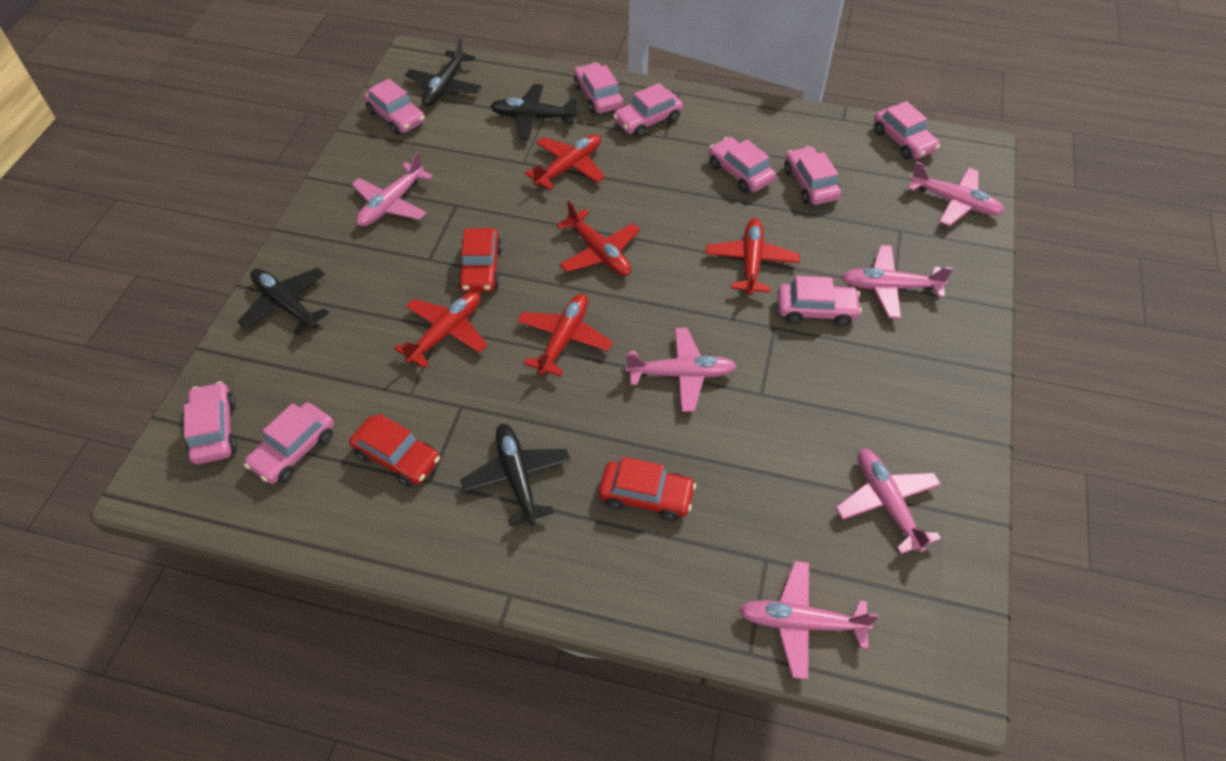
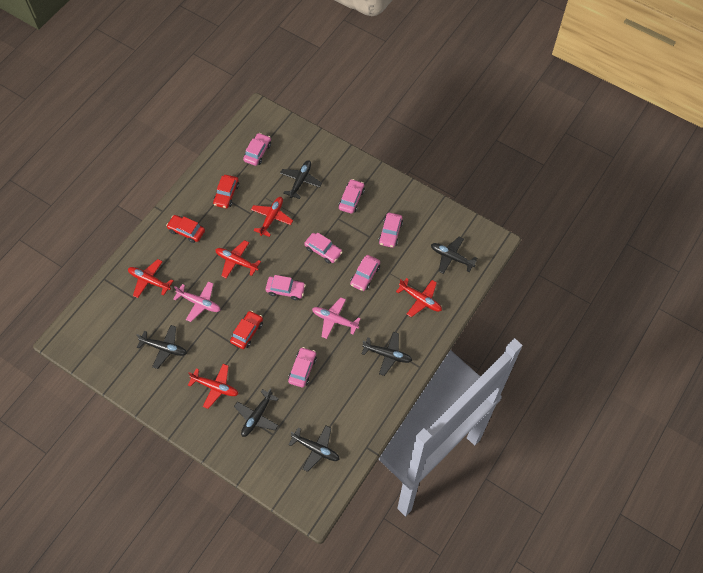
black plane: [237,267,329,335] [405,37,482,106] [460,424,571,526] [490,84,579,139] = 4 -> [137,325,187,369] [234,388,279,437] [280,160,322,199] [288,426,340,472] [362,332,412,376] [431,237,477,274] = 6
pink car: [184,382,237,464] [244,403,334,484] [364,79,425,135] [574,62,623,114] [613,83,683,137] [709,137,776,193] [778,276,862,326] [784,146,841,205] [874,101,940,160] = 9 -> [243,133,271,166] [265,275,306,300] [288,347,317,388] [304,232,342,264] [339,179,365,214] [350,255,380,291] [378,213,403,248] = 7
pink plane: [352,152,433,227] [626,328,737,412] [739,561,879,680] [835,449,941,554] [841,245,953,319] [908,161,1005,226] = 6 -> [173,281,220,322] [312,298,361,339] = 2

